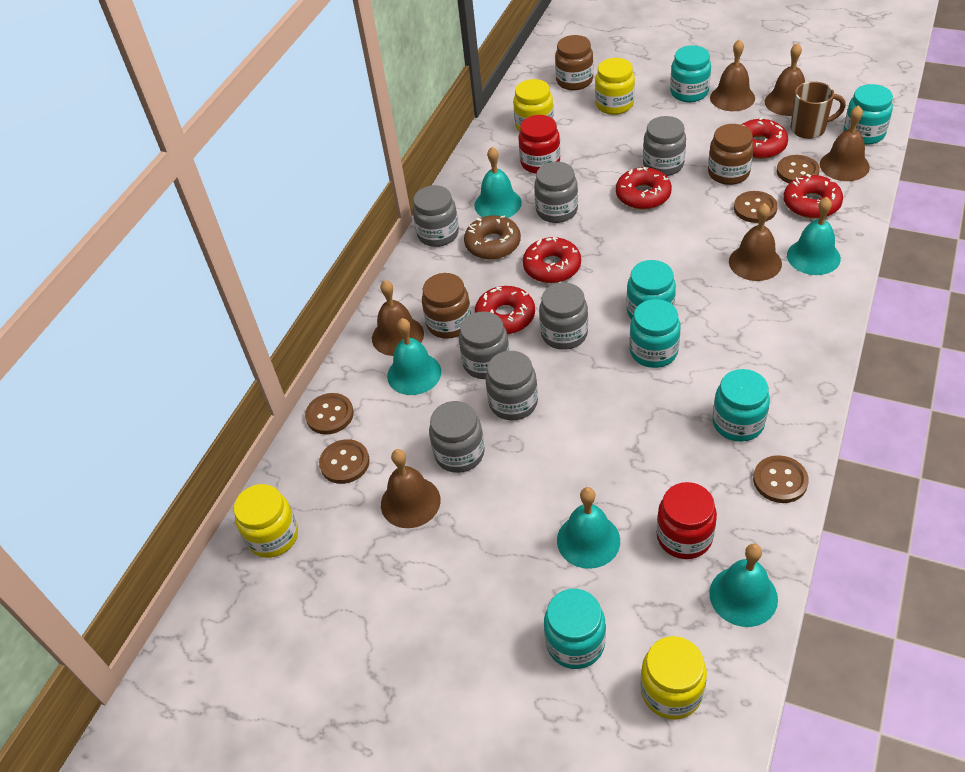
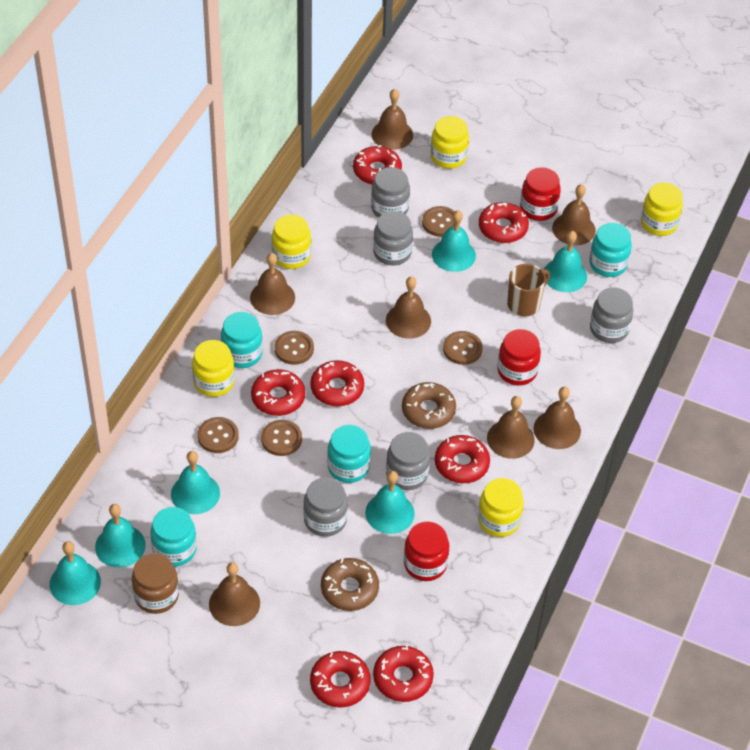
brown bell: [372,280,424,356] [381,449,441,528] [710,39,755,111] [729,203,782,281] [765,43,805,116] [820,105,870,181] = 6 -> [209,562,260,626] [250,253,295,315] [371,89,413,150] [386,277,431,339] [487,396,535,459] [533,387,581,449] [552,184,596,246] = 7
brown donut: [464,215,521,260] = 1 -> [321,558,379,611] [402,382,456,429] = 2
brown jar: [422,273,471,339] [555,35,593,90] [708,124,754,185] = 3 -> [132,553,179,614] = 1
grey jar: [413,185,459,247] [429,401,485,473] [459,311,510,379] [486,351,538,420] [534,162,578,223] [539,282,588,350] [643,116,686,176] = 7 -> [303,477,348,537] [371,167,410,218] [373,211,413,265] [386,432,430,490] [590,287,634,343] = 5
red donut: [475,286,535,334] [523,237,581,283] [616,167,672,210] [741,117,788,159] [784,173,843,219] = 5 -> [251,369,305,416] [310,360,364,406] [310,651,371,708] [353,145,402,185] [373,646,434,702] [435,435,490,483] [479,202,529,243] = 7
red jar: [519,115,560,174] [656,482,717,559] = 2 -> [404,521,449,581] [497,329,541,386] [520,167,561,221] = 3
turquoise bell: [387,318,441,395] [474,147,522,218] [557,487,620,569] [709,544,778,627] [787,197,841,275] = 5 -> [50,541,101,605] [95,504,146,568] [171,451,220,514] [365,471,415,534] [432,210,476,272] [544,231,587,292] = 6
turquoise jar: [544,589,606,669] [626,260,676,319] [629,299,681,368] [670,45,711,102] [712,369,770,442] [844,84,893,145] = 6 -> [151,507,197,567] [221,312,263,368] [327,425,371,483] [589,223,632,277] = 4
yellow jar: [234,484,298,558] [513,79,554,132] [595,58,635,115] [640,636,707,719] = 4 -> [192,340,235,397] [272,215,311,269] [430,116,469,169] [478,478,524,537] [641,182,683,236] = 5

